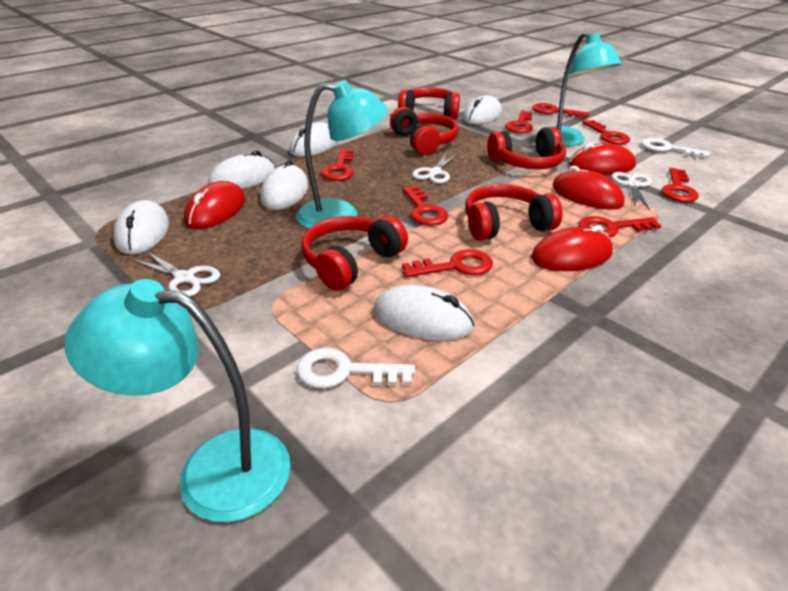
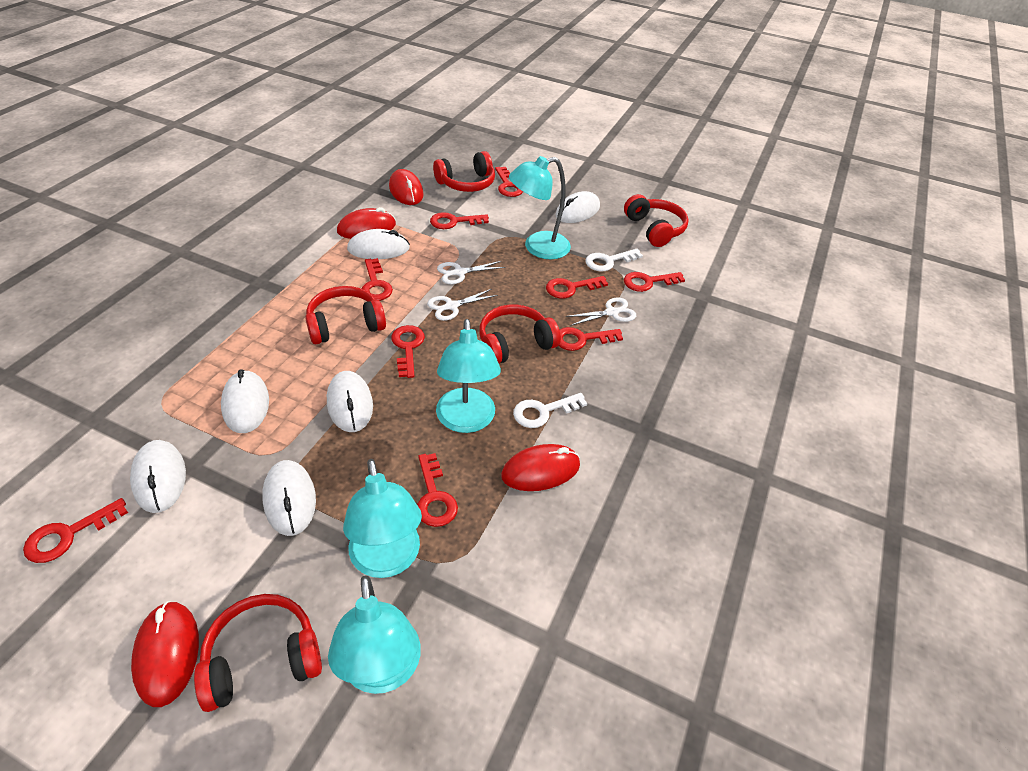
red key: [321,149,354,181] [402,249,493,277] [403,186,448,226] [505,111,533,133] [532,103,589,118] [578,216,661,237] [582,120,630,145] [661,168,699,202] = 8 -> [23,498,128,563] [362,258,393,301] [391,325,425,378] [417,453,458,527] [430,212,489,229] [495,167,523,197] [546,276,608,299] [558,327,623,351] [624,272,685,292] = 9
turquoise lamp: [65,279,291,522] [296,80,388,229] [547,32,622,146] = 3 -> [328,575,421,694] [343,459,422,578] [436,319,501,433] [509,156,571,259] = 4

